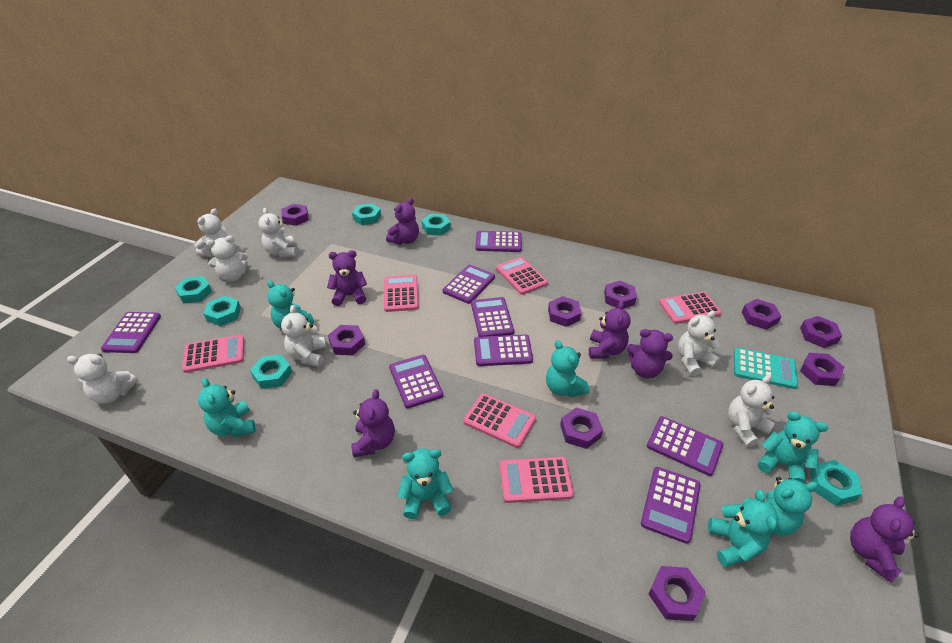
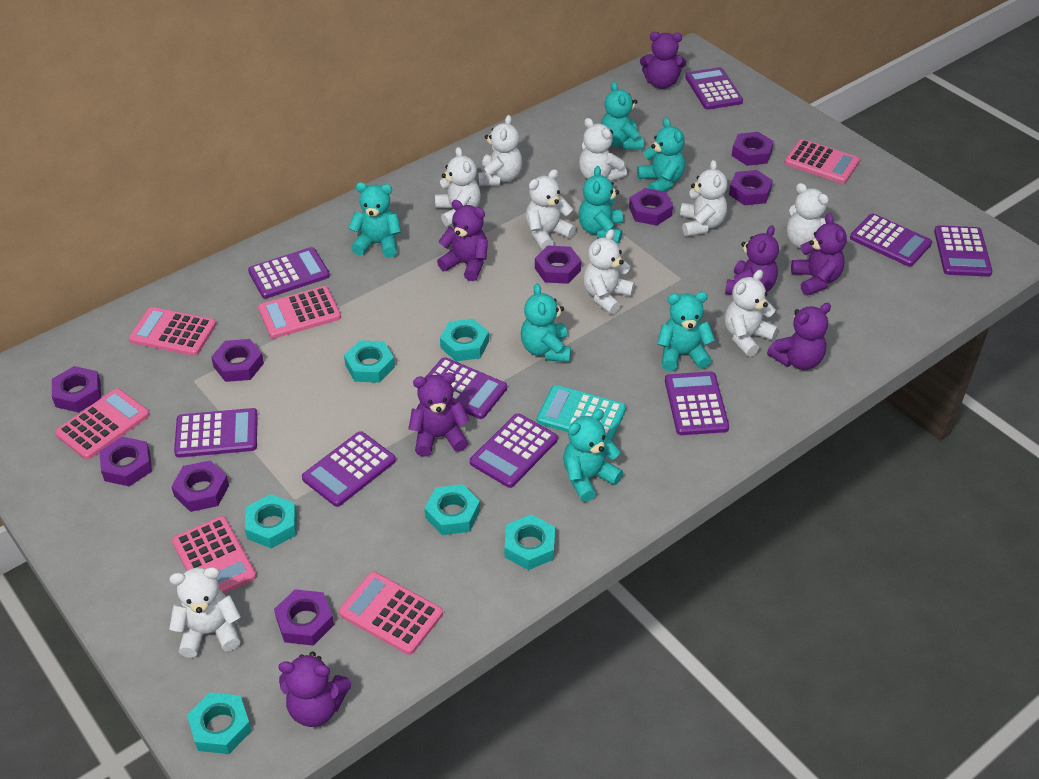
purple calculator: [101,312,161,353] [389,355,443,408] [443,265,495,304] [471,297,514,337] [474,334,533,366] [475,231,522,252] [641,467,701,544] [647,416,723,476] = 8 -> [174,408,258,457] [248,247,330,299] [302,431,396,507] [426,357,507,419] [470,413,558,488] [665,371,729,435] [685,67,743,110] [850,214,932,267] [934,225,993,277] = 9
purple teddy bear: [327,250,367,306] [351,389,395,457] [386,198,419,245] [589,301,631,359] [627,329,673,378] [850,497,919,582] = 6 -> [278,652,351,727] [408,373,470,457] [437,200,488,281] [640,32,686,89] [725,225,779,295] [767,303,831,370] [791,213,847,296] = 7
white teddy bear: [67,354,138,404] [195,208,228,257] [206,236,248,281] [259,208,297,257] [281,305,326,367] [678,311,720,376] [728,375,776,447] = 7 -> [169,567,241,658] [435,147,481,227] [478,115,522,186] [526,169,576,250] [579,118,627,181] [583,229,635,314] [680,160,727,237] [725,270,778,357] [787,183,829,248] = 9

